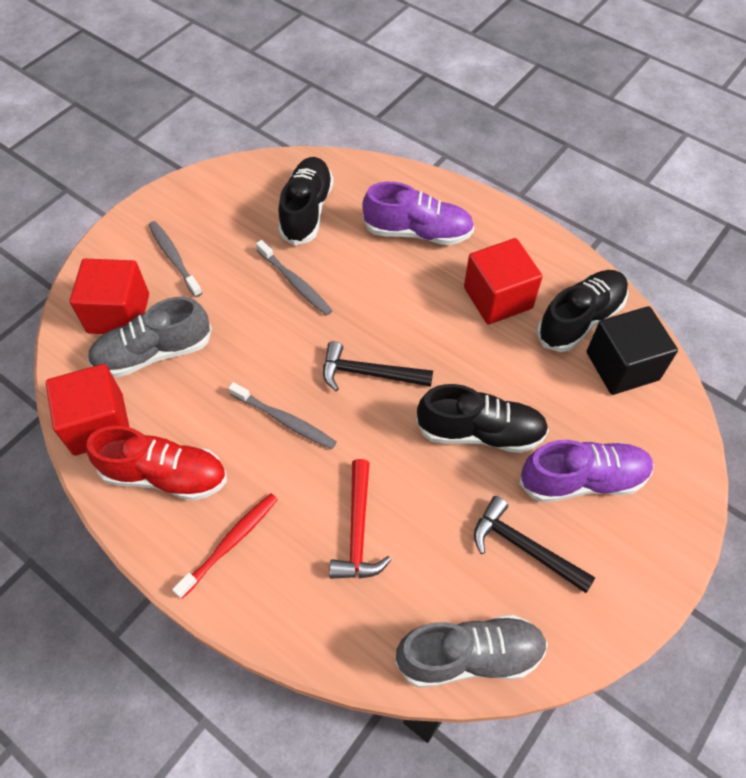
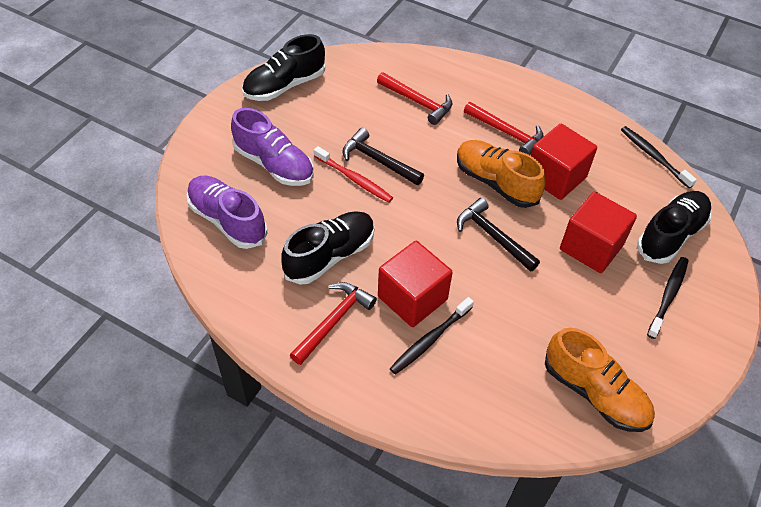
black cube: [587,306,678,395] = 1 -> none = 0
black toothbrush: none = 0 -> [389,297,474,374] [621,126,697,188] [647,257,689,339] = 3
grey shoe: [87,297,212,378] [395,615,548,688] = 2 -> none = 0
grey toothbrush: [149,221,202,297] [228,382,336,449] [256,240,333,316] = 3 -> none = 0
orange shoe: none = 0 -> [457,140,545,208] [545,328,655,432] = 2
red hammer: [329,459,391,579] = 1 -> [290,282,377,365] [377,72,453,125] [464,102,544,155] = 3
red shoe: [86,426,227,501] = 1 -> none = 0

